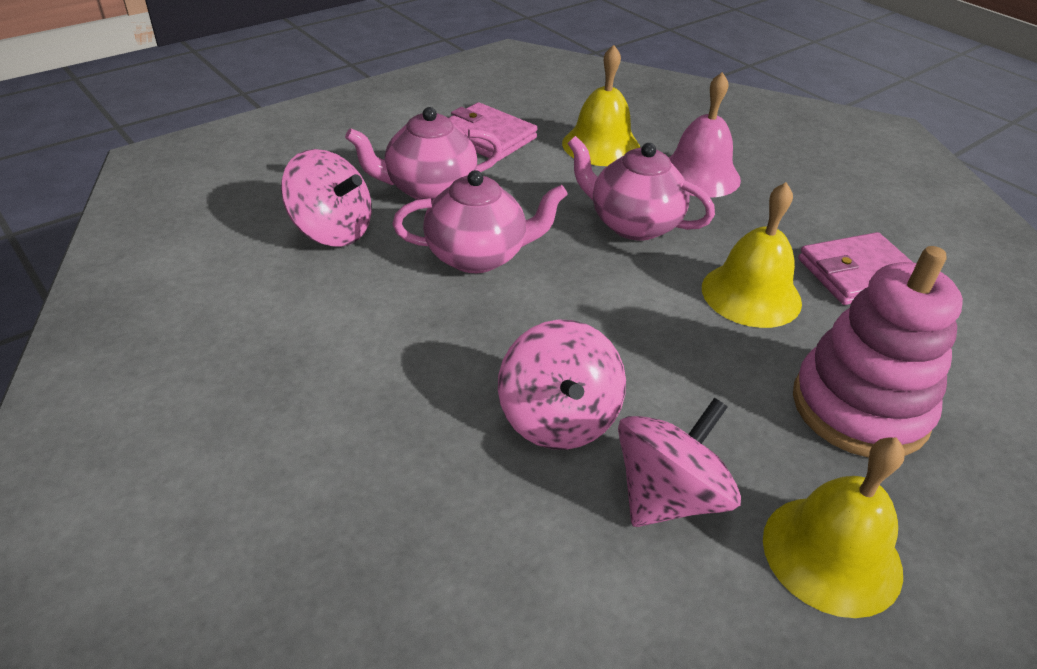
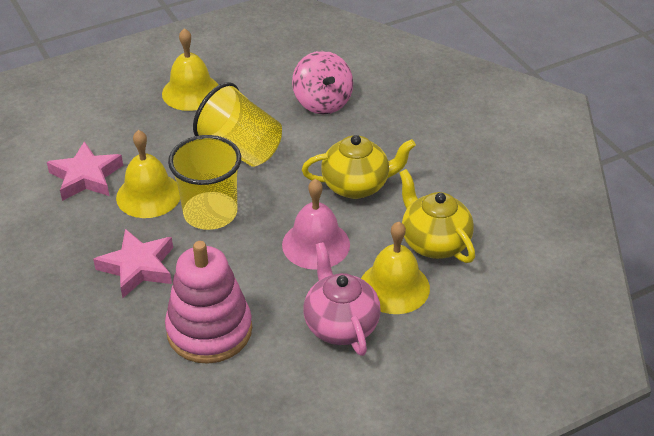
pink spinning top: [281,149,372,246] [498,320,626,450] [618,398,741,527] = 3 -> [292,51,353,114] = 1
pink star: none = 0 -> [47,141,123,201] [93,229,173,298] = 2
pink teapot: [345,107,502,202] [393,170,568,273] [568,136,715,241] = 3 -> [303,242,381,356] = 1
pink wallet: [449,102,538,161] [798,232,912,305] = 2 -> none = 0
yellow cup: none = 0 -> [168,135,241,230] [193,82,282,167] = 2
yellow teapot: none = 0 -> [302,135,416,199] [399,169,475,263] = 2

